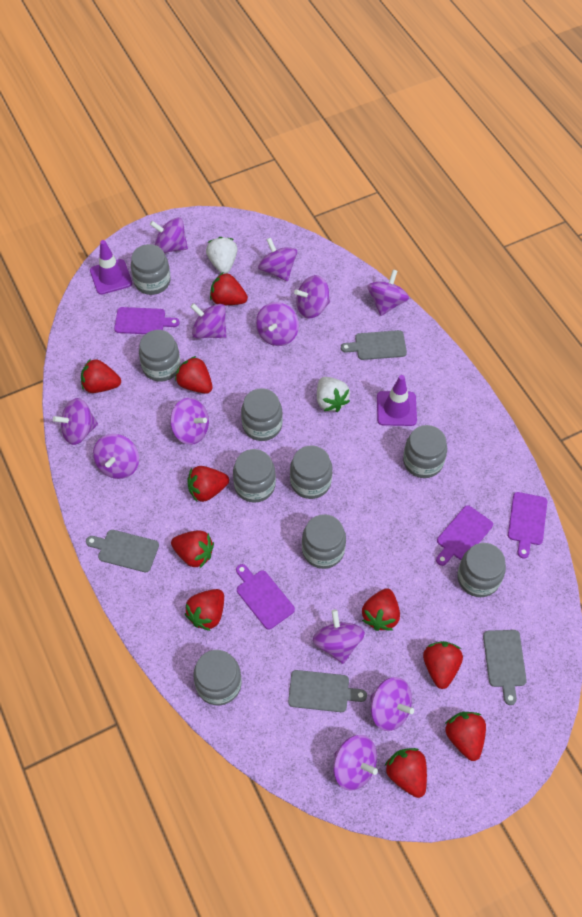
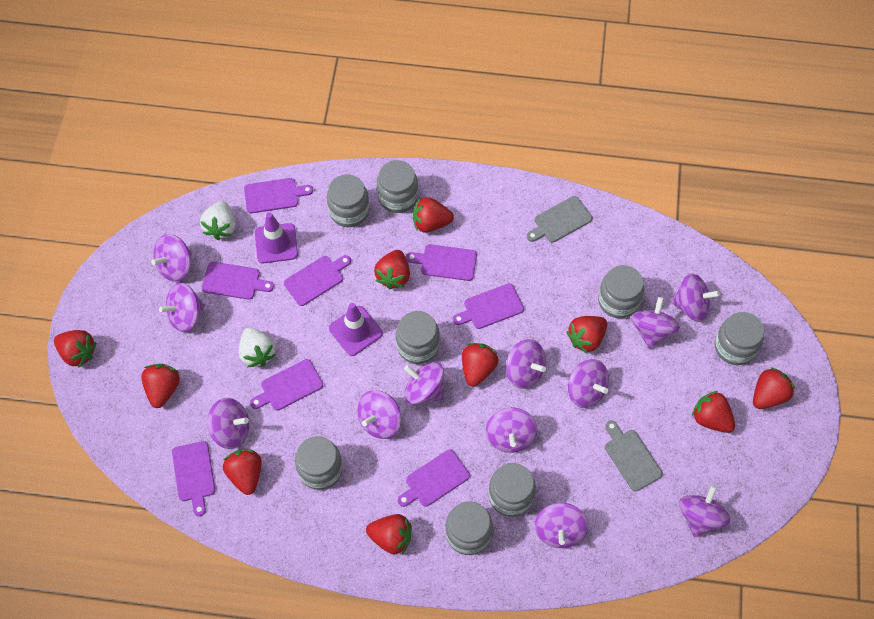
grey cutting board: [86,530,159,572] [288,670,367,712] [341,330,407,360] [483,630,527,705] = 4 -> [527,196,593,242] [605,420,663,492] = 2
grey jar: [131,244,171,295] [139,330,181,382] [193,650,242,705] [233,449,276,503] [241,388,283,441] [290,445,332,499] [302,514,346,569] [403,425,447,478] [457,543,506,597] = 9 -> [295,436,343,490] [327,174,369,227] [377,160,418,213] [396,311,440,364] [445,501,493,555] [488,463,536,517] [598,265,644,318] [714,312,764,365] = 8
purple cutting board: [114,307,180,334] [236,564,295,630] [436,505,493,566] [508,492,547,559] = 4 -> [172,441,215,516] [202,262,274,300] [244,178,313,213] [250,359,323,411] [284,255,351,306] [398,449,470,507] [406,244,477,281] [453,283,524,329] = 8

